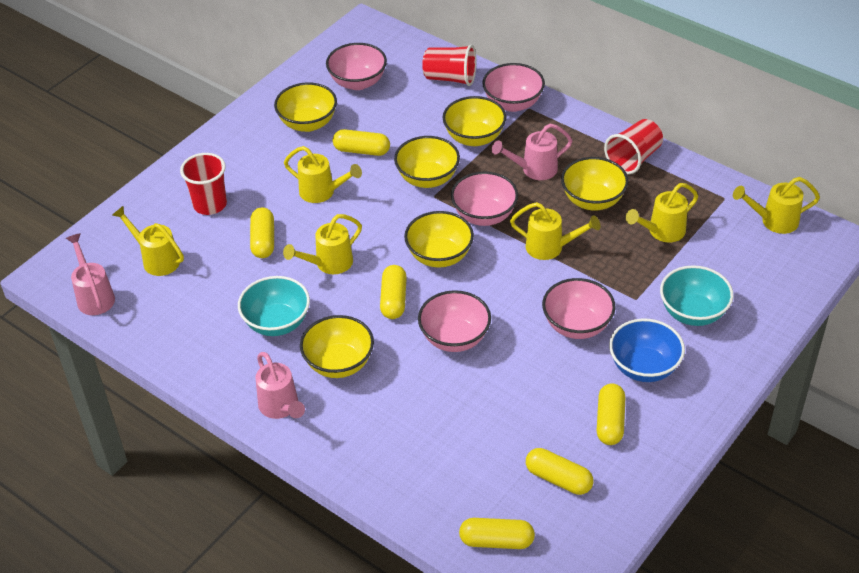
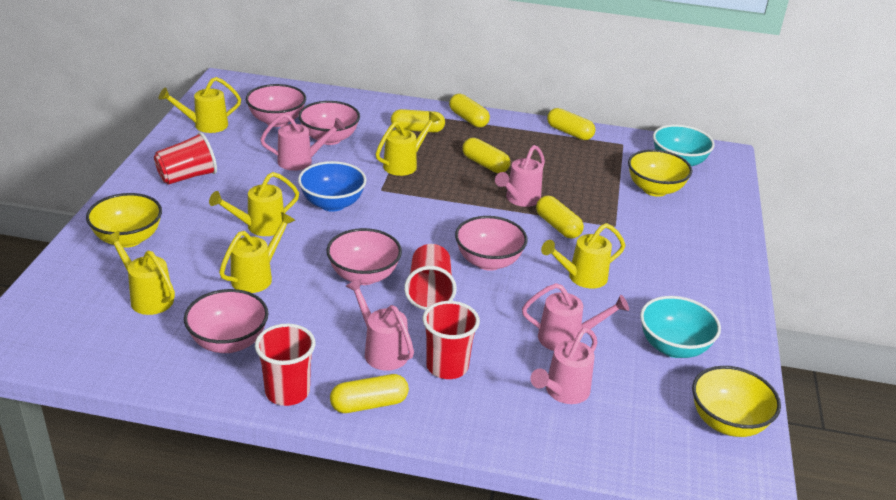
pink watering can: [66,233,115,315] [255,352,305,419] [492,123,573,180] = 3 -> [260,113,345,171] [345,279,414,371] [495,145,545,207] [522,283,629,351] [530,328,597,404] = 5
red cup: [180,153,227,215] [422,45,476,86] [604,119,663,174] = 3 -> [154,132,217,185] [255,324,316,406] [404,244,457,310] [423,301,480,379] = 4
yellow bowl: [274,82,337,132] [300,315,374,378] [394,136,460,188] [404,211,474,268] [443,96,506,146] [561,157,628,210] = 6 -> [86,193,162,248] [628,149,692,197] [692,366,781,437] = 3

